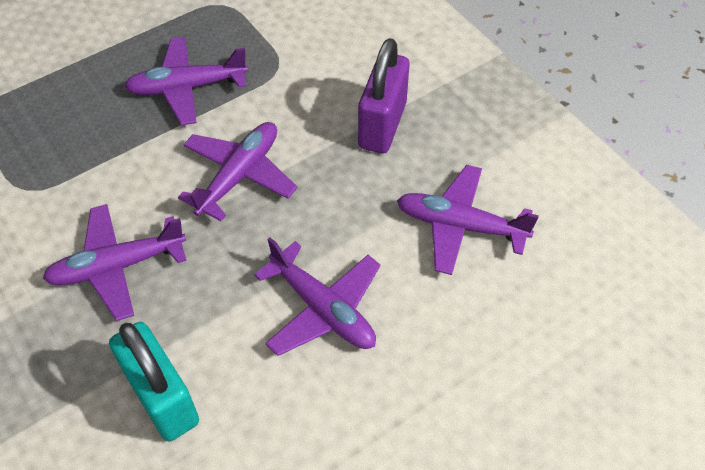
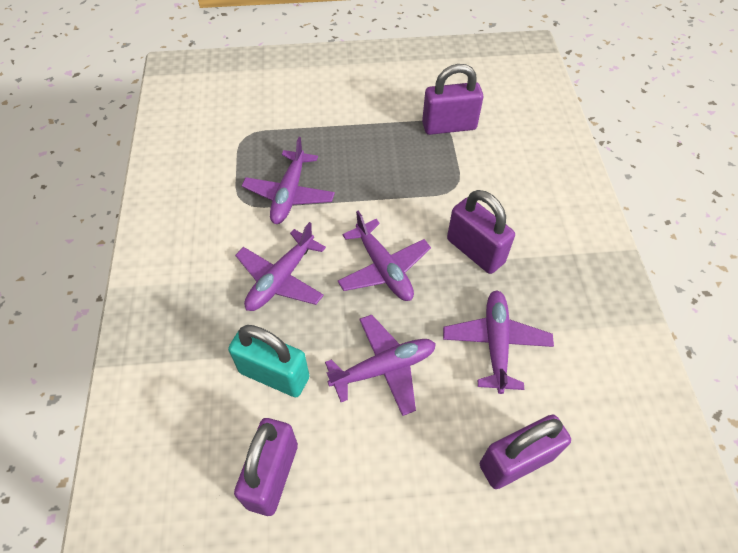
purple padlock: [358,38,410,153] = 1 -> [234,418,298,516] [422,64,483,135] [447,190,515,274] [480,415,571,489] = 4

